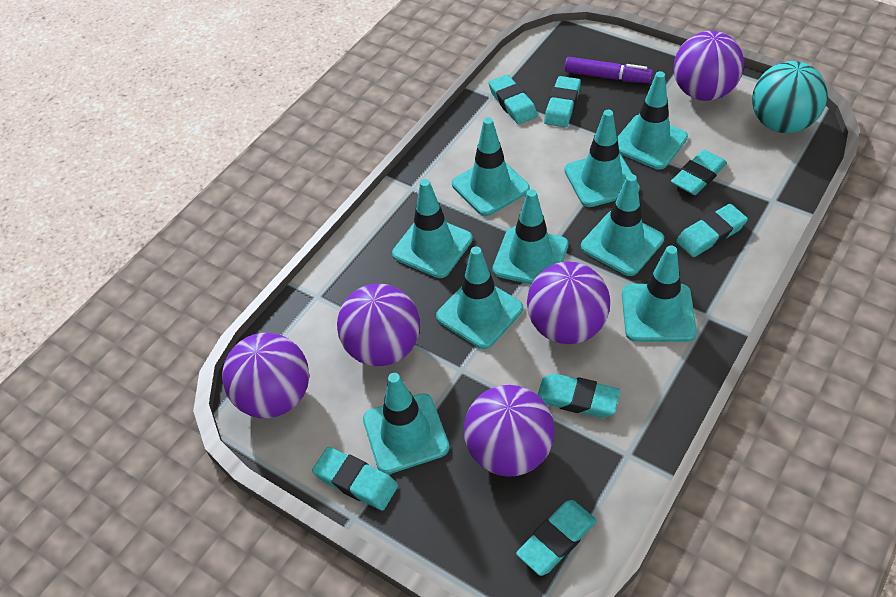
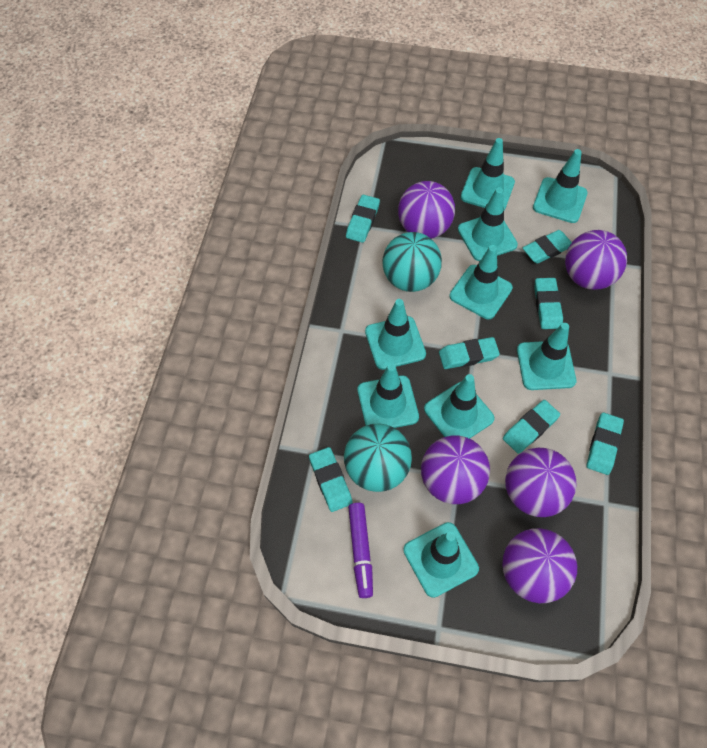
turquoise ball: [752,61,828,133] = 1 -> [344,424,412,492] [382,232,442,292] = 2

